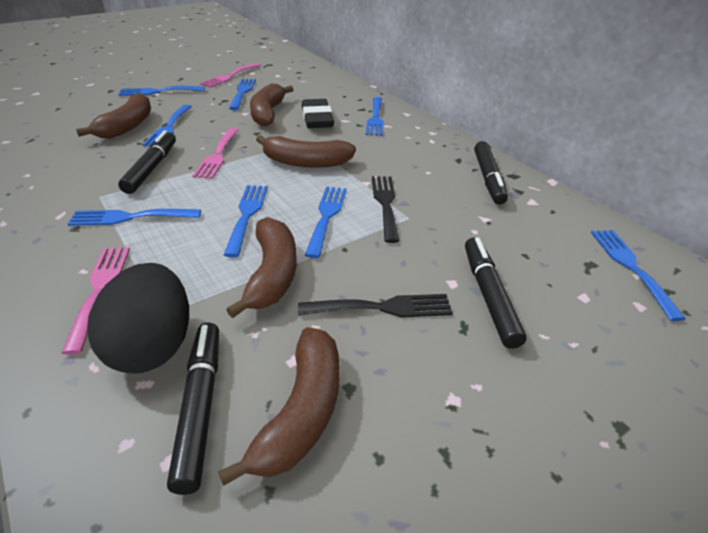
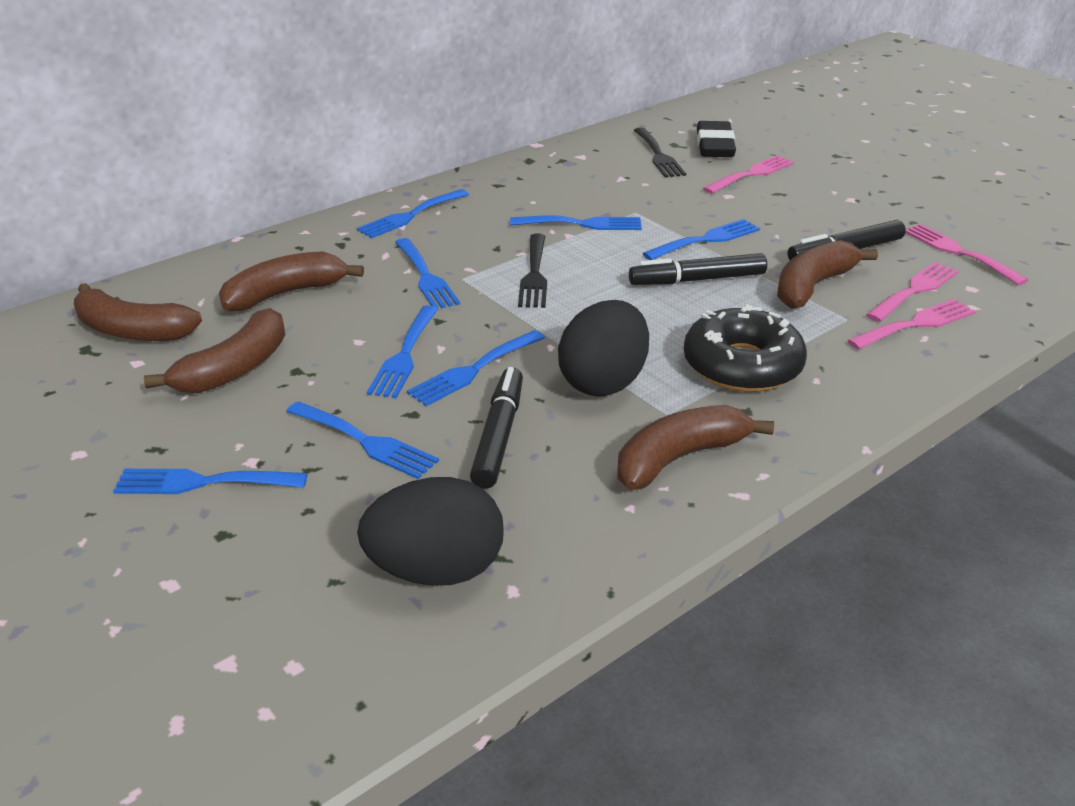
black donut: none = 0 -> [684,304,807,392] = 1
black egg: [87,263,189,374] = 1 -> [357,477,504,586] [558,300,649,397] = 2
black marker: [118,130,176,194] [167,322,219,495] [465,237,527,349] [474,141,508,205] = 4 -> [470,367,523,489] [629,253,767,285] [788,220,906,260] = 3
pink fork: [61,247,130,355] [192,128,239,179] [200,63,261,88] = 3 -> [703,155,794,194] [847,299,976,350] [866,262,959,322] [905,224,1028,285] = 4

